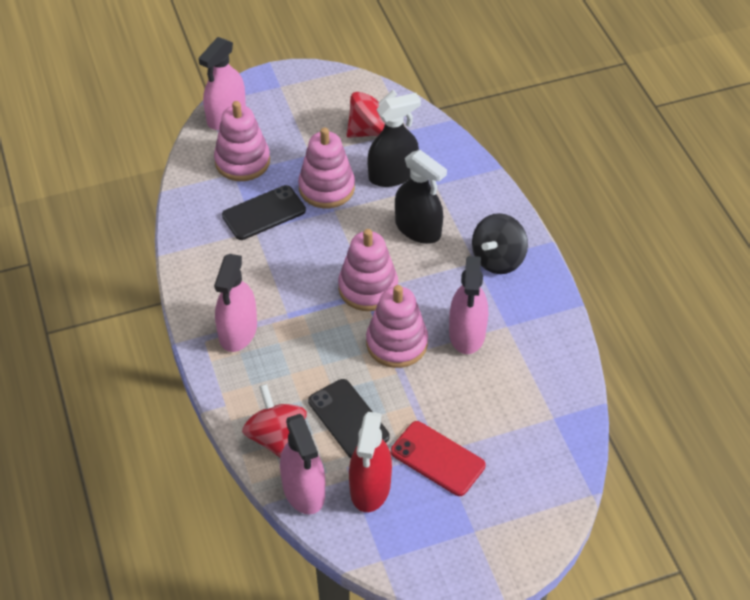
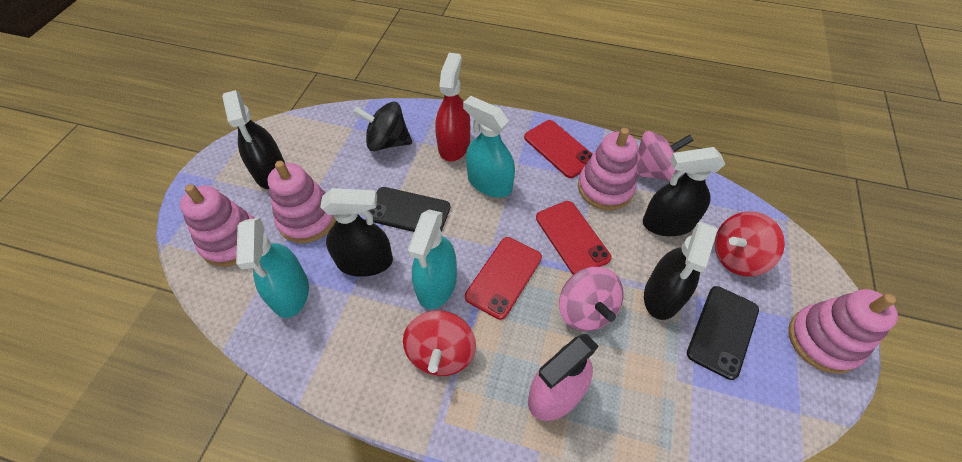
black spray bottle: [367,93,421,187] [395,150,447,244] = 2 -> [222,90,285,189] [320,188,393,277] [643,147,725,236] [644,222,718,320] = 4
pink spinning top: none = 0 -> [559,267,623,331] [637,131,694,181] = 2
pink spray bottle: [198,37,246,130] [214,254,257,352] [280,414,325,514] [449,256,488,354] = 4 -> [528,334,599,421] = 1
red phone: [391,421,486,496] = 1 -> [465,237,542,320] [524,120,593,178] [536,201,611,275] = 3
turquoise spray bottle: none = 0 -> [236,218,309,318] [408,210,457,309] [463,96,515,198] = 3

